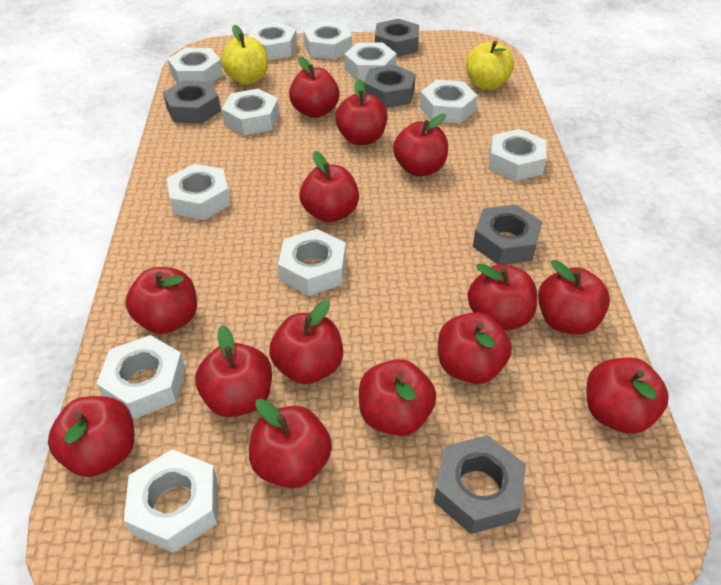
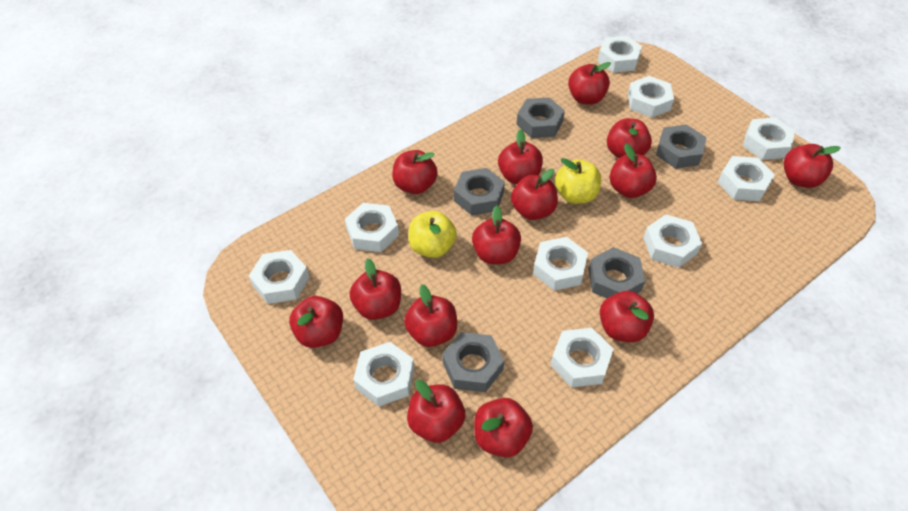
white nut: [97,335,186,419] [124,449,218,553] [167,164,231,220] [168,48,223,83] [222,89,279,136] [248,22,297,61] [278,229,346,296] [303,22,352,60] [344,43,397,81] [420,80,478,124] [489,129,547,181] = 11 -> [249,250,309,304] [345,203,399,252] [353,342,414,406] [533,237,588,291] [551,328,613,387] [598,36,642,73] [628,76,674,118] [643,214,702,268] [718,156,775,201] [743,117,795,160] = 10

